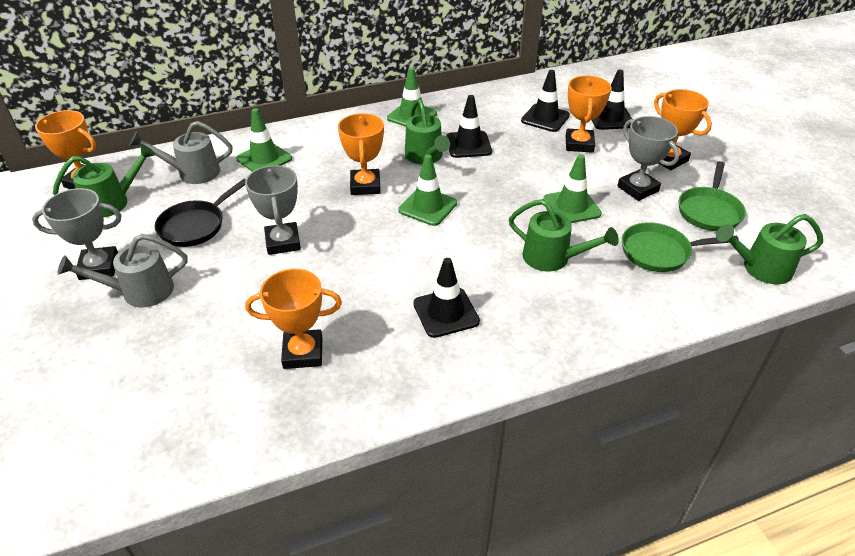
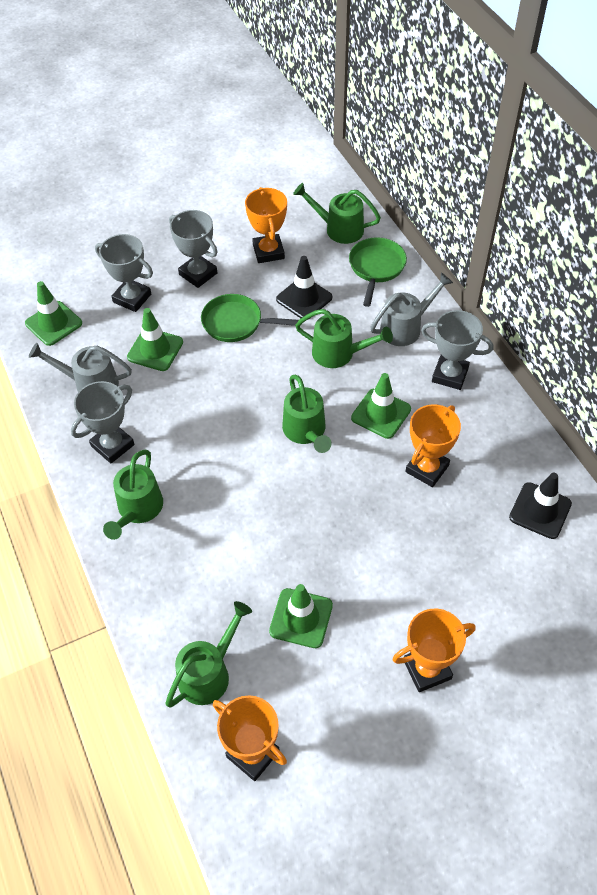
black pan: [155,179,246,247] = 1 -> none = 0
black traffic cone: [413,258,480,338] [446,95,492,158] [521,70,570,132] [592,70,632,130] = 4 -> [276,256,332,319] [509,473,572,539] = 2
green watering can: [53,144,156,217] [405,99,450,165] [509,199,619,272] [716,214,823,284] = 4 -> [103,450,163,540] [165,601,252,708] [282,375,332,453] [293,183,381,244] [295,309,393,368] = 5
grey trophy: [32,188,121,280] [245,165,301,255] [617,116,679,201] = 3 -> [71,381,135,463] [95,234,153,312] [169,210,218,288] [421,310,493,390] = 4
orange trophy: [35,110,96,189] [245,269,342,369] [338,113,384,195] [566,76,612,153] [654,89,712,170] = 5 -> [213,695,287,781] [245,187,287,263] [393,608,476,692] [405,404,461,487] = 4

